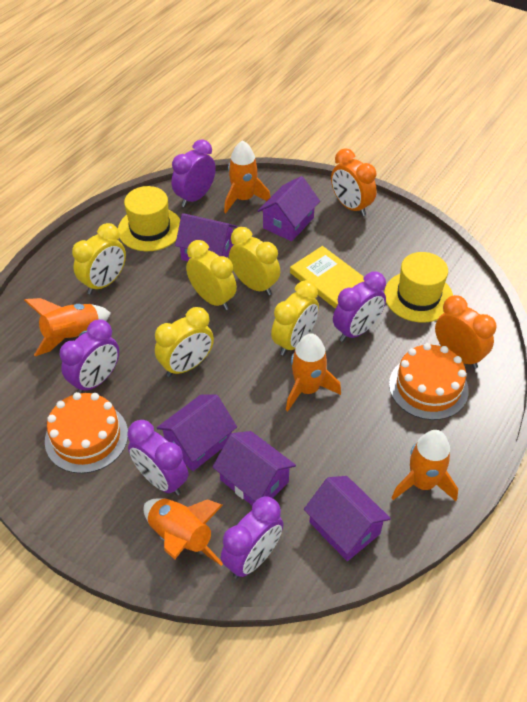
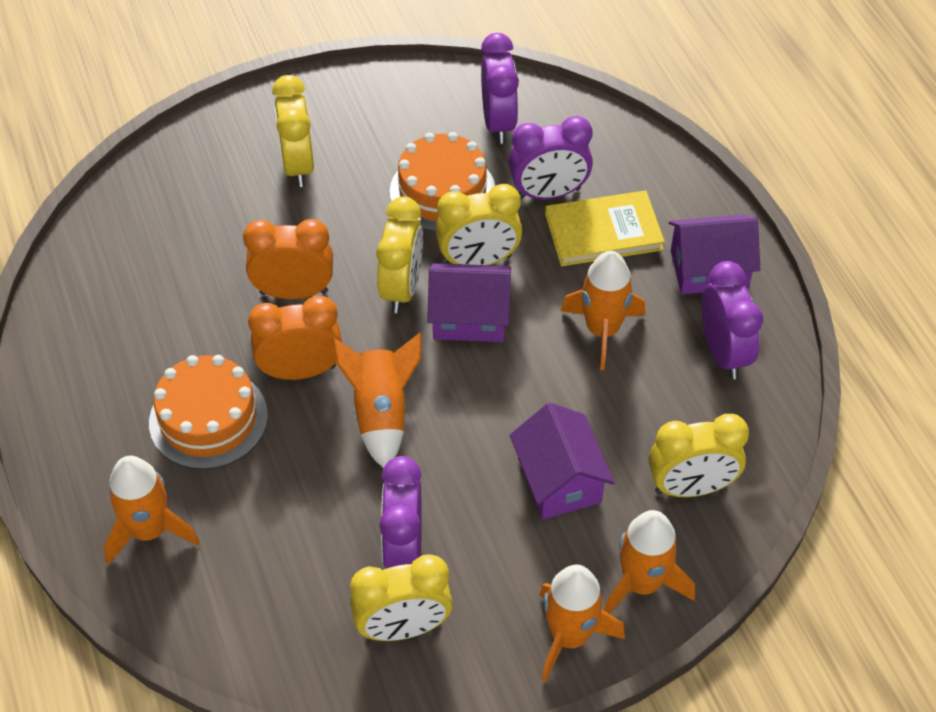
purple clock: [60,319,119,393] [128,420,188,496] [172,139,216,207] [221,496,284,578] [333,272,386,342] = 5 -> [380,456,422,569] [481,33,519,144] [509,116,593,199] [702,261,763,379] = 4
purple house: [156,394,237,471] [175,213,237,261] [213,431,296,505] [258,176,320,241] [304,476,391,561] = 5 -> [427,263,511,342] [510,403,615,519] [669,214,760,294] = 3
yellow hat: [118,186,180,251] [384,252,453,323] = 2 -> none = 0

